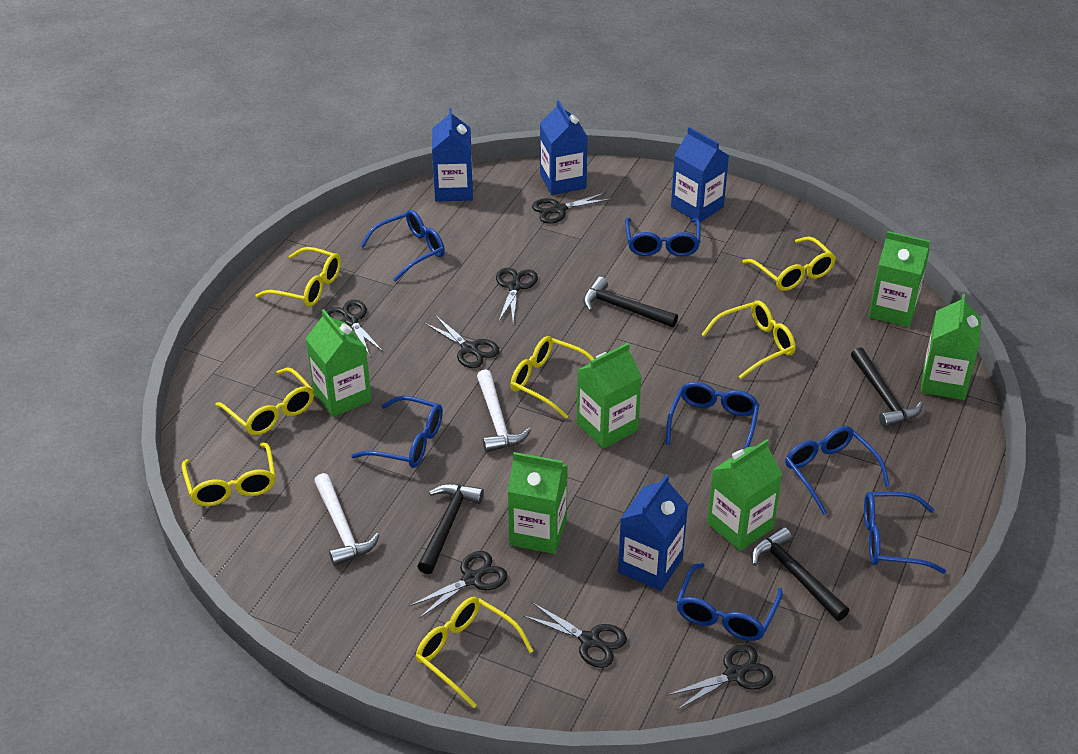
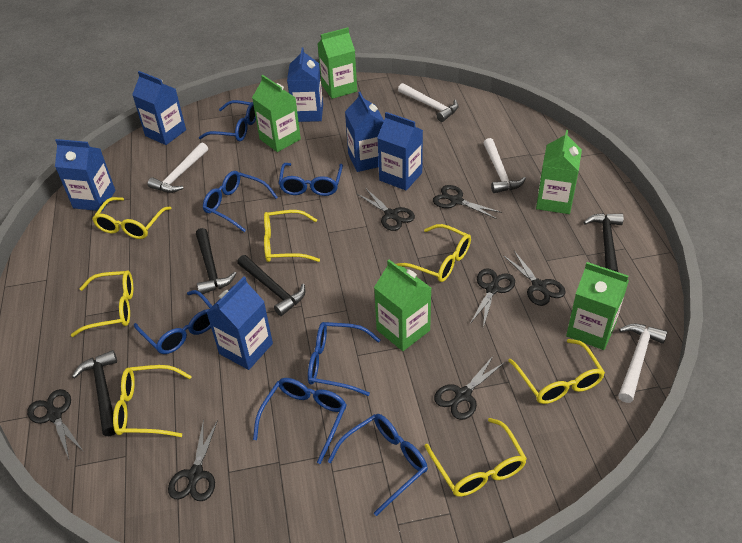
blue carton: [432,108,473,202] [540,100,588,195] [618,474,688,591] [671,127,729,222] = 4 -> [55,139,116,211] [132,71,186,145] [206,277,273,370] [287,47,323,122] [345,92,384,172] [377,112,423,190] = 6
green carton: [305,309,372,417] [507,452,568,554] [577,343,642,449] [707,439,783,551] [869,231,930,327] [921,294,981,400] = 6 -> [252,75,301,152] [318,27,357,99] [374,260,431,351] [536,130,582,214] [566,262,629,350] = 5
white hammer: [314,473,380,566] [477,370,531,452] = 2 -> [147,143,208,193] [398,83,459,122] [484,138,526,193] [618,324,667,403] = 4

